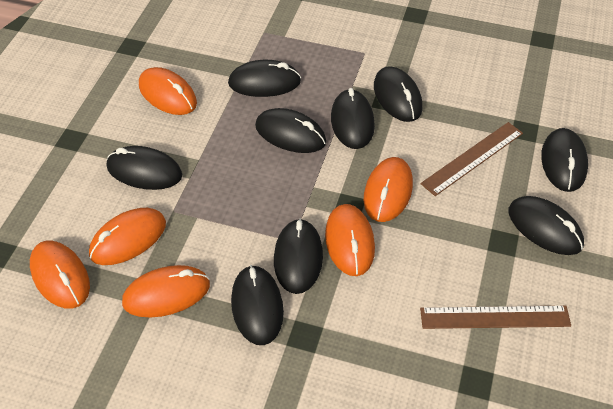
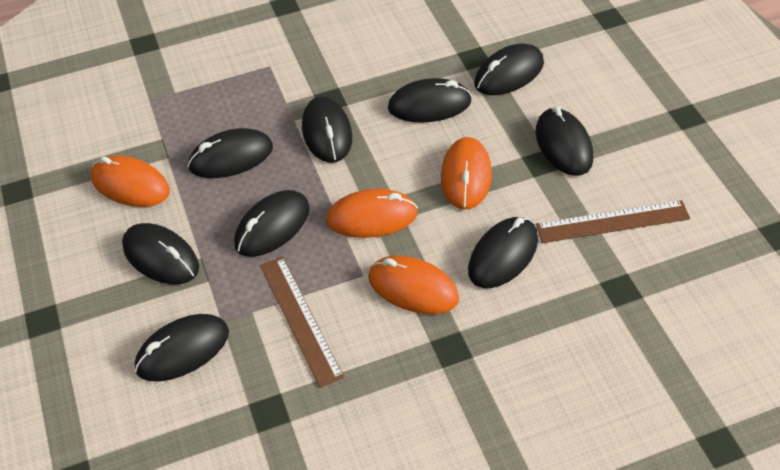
orange mouse: [30,241,90,308] [89,208,166,265] [122,265,210,318] [139,67,197,115] [325,204,375,276] [364,157,413,222] = 6 -> [91,156,170,207] [326,189,418,238] [368,256,459,314] [441,137,492,210] = 4

